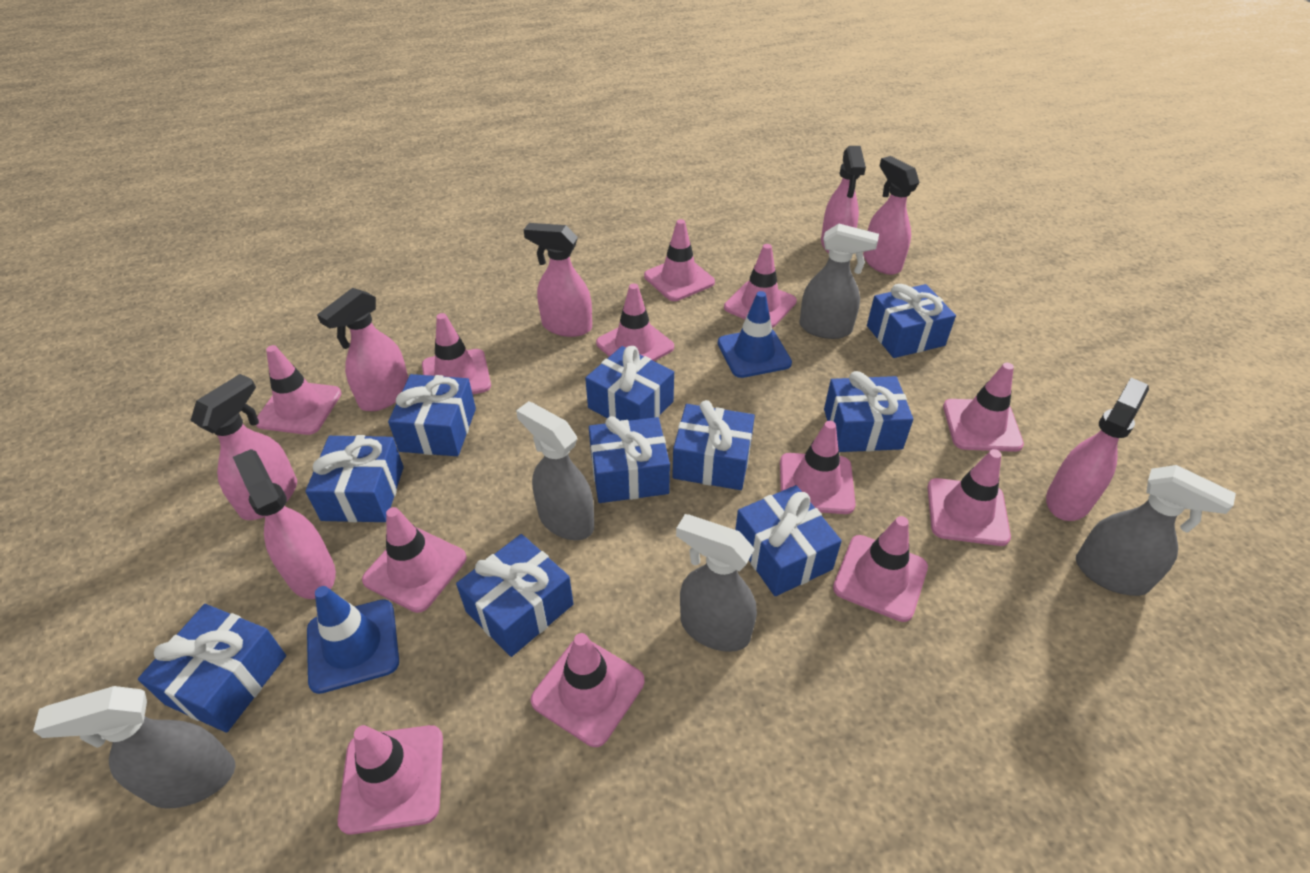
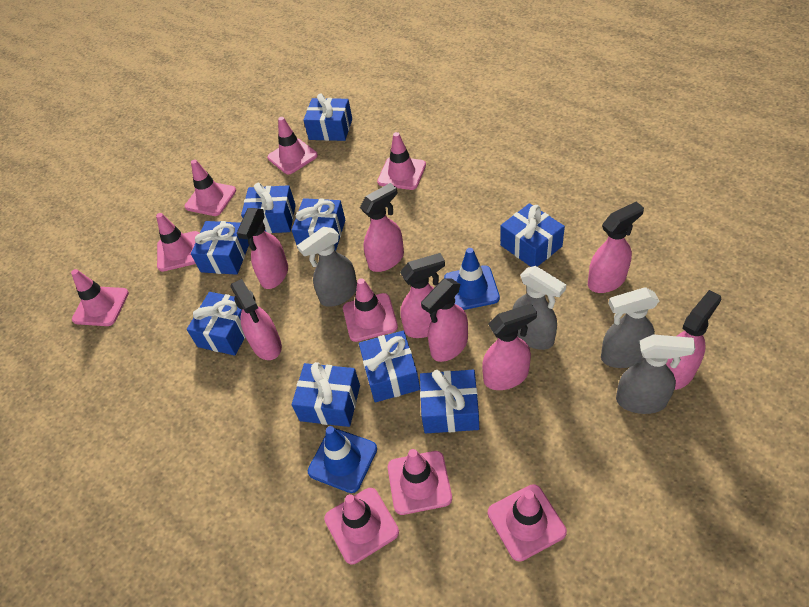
blue gift: [138,604,286,733] [305,435,404,522] [388,374,476,456] [456,534,573,657] [585,346,674,421] [589,416,670,503] [672,400,755,490] [735,485,842,596] [824,371,913,452] [867,284,956,358] = 10 -> [187,292,246,356] [191,221,249,275] [241,183,296,233] [292,198,345,251] [292,362,360,427] [303,94,352,141] [359,331,420,402] [420,370,479,433] [500,203,565,267] = 9
grey spray bottle: [33,686,235,809] [516,401,594,540] [676,514,757,652] [800,224,879,339] [1076,465,1236,596] = 5 -> [297,227,357,307] [513,266,566,350] [601,288,659,368] [616,334,695,414] = 4
pink spray bottle: [190,374,297,520] [233,449,336,599] [317,288,408,411] [524,223,592,337] [821,146,866,253] [863,156,919,275] [1046,378,1149,521] = 7 -> [230,279,282,360] [237,208,288,289] [360,183,404,272] [400,253,445,338] [421,278,468,362] [482,304,537,390] [588,202,644,293] [666,290,721,390] = 8
pink traffic cone: [256,345,342,435] [338,725,443,835] [362,507,467,613] [422,313,491,394] [531,633,644,747] [596,284,674,361] [644,219,715,301] [724,244,797,328] [780,421,856,514] [833,516,928,622] [927,449,1011,546] [943,363,1024,452] = 12 -> [71,269,129,326] [156,213,200,272] [185,160,236,216] [267,117,318,175] [324,488,399,565] [343,278,398,342] [377,132,426,190] [388,449,452,515] [488,484,567,562] = 9

